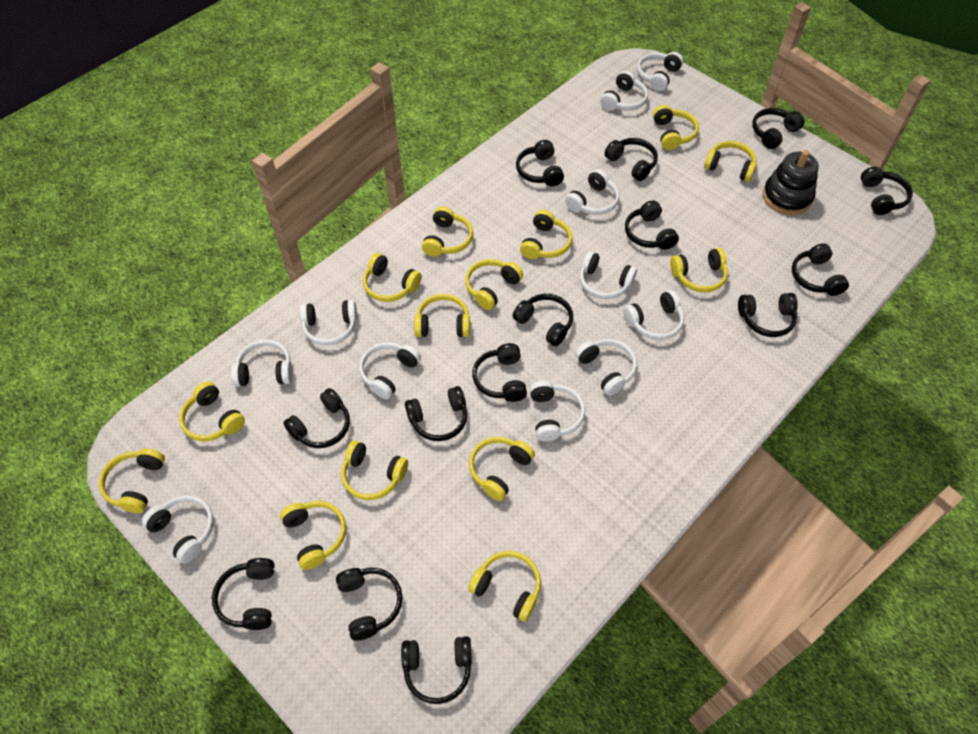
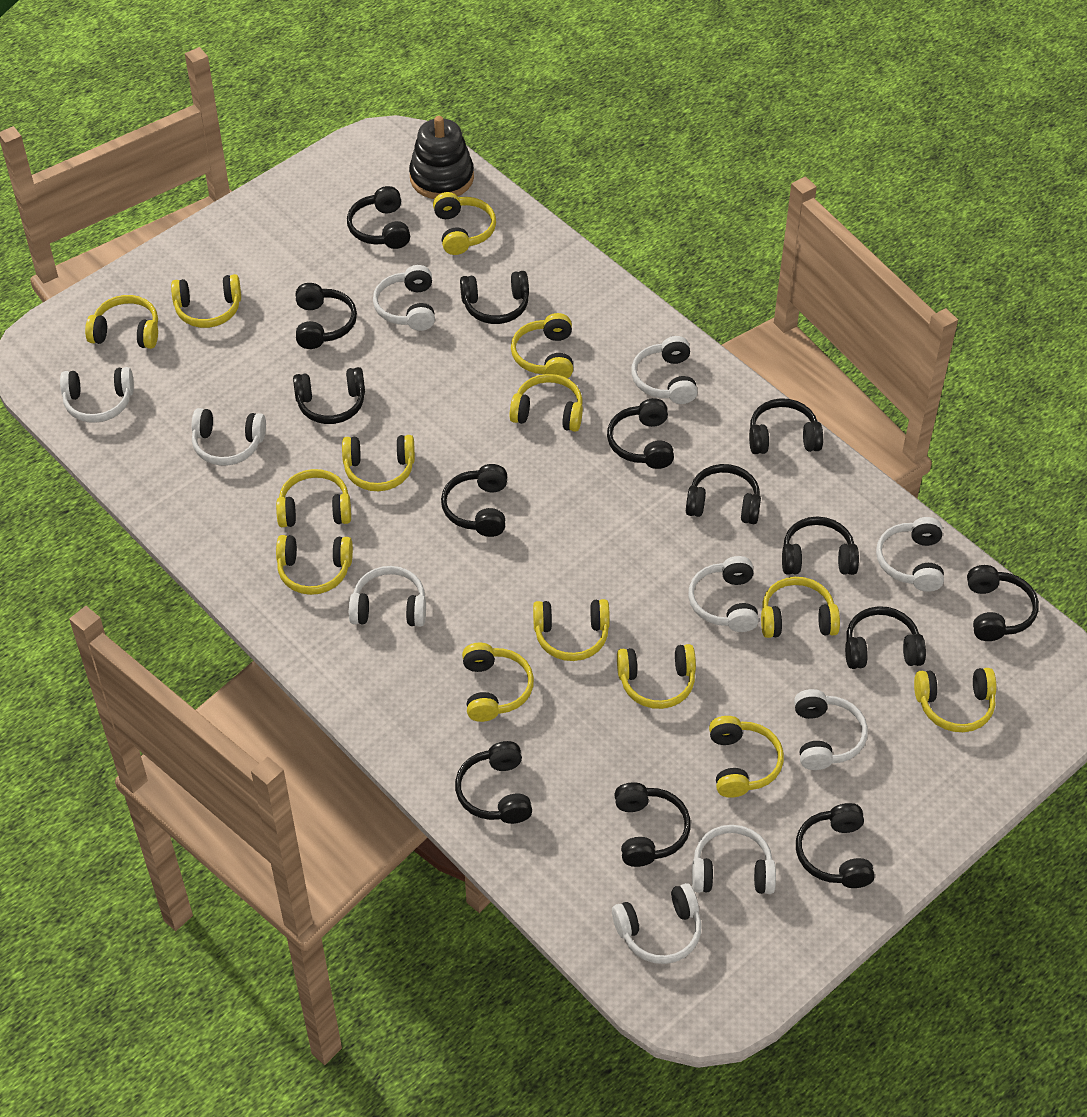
white headphones: [142,495,214,564] [231,340,293,387] [300,300,357,346] [359,342,421,399] [530,381,585,441] [565,169,619,215] [575,339,637,396] [580,251,637,299] [600,71,648,111] [624,290,684,340] [637,52,683,91] = 11 -> [60,367,134,423] [191,408,266,466] [349,566,426,627] [373,265,435,331] [612,883,701,964] [631,336,697,404] [688,556,759,632] [692,825,776,894] [794,689,868,770] [876,517,944,592] = 10

